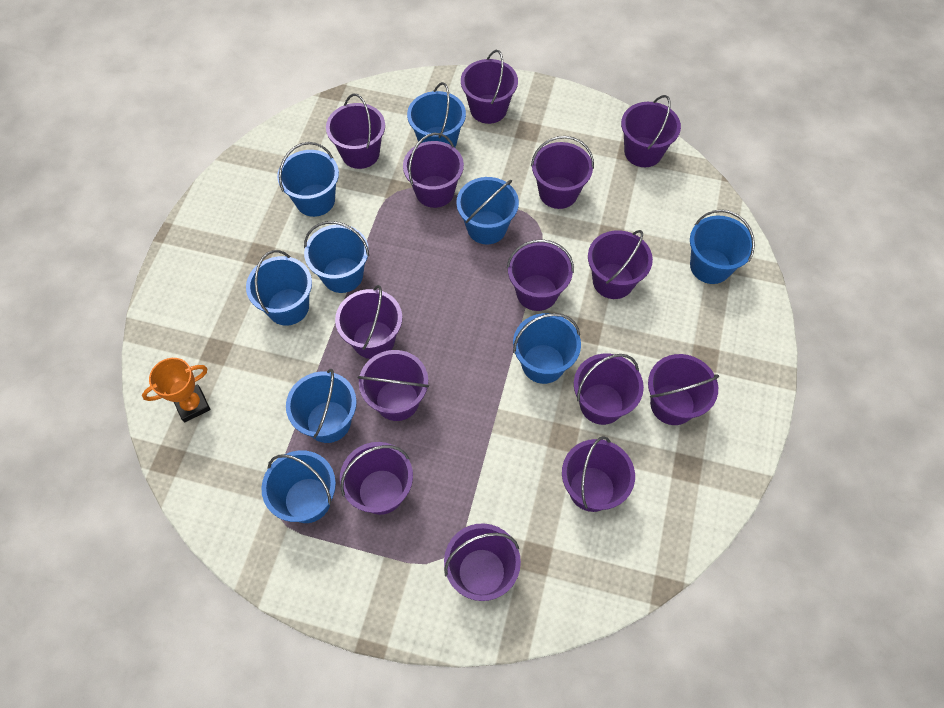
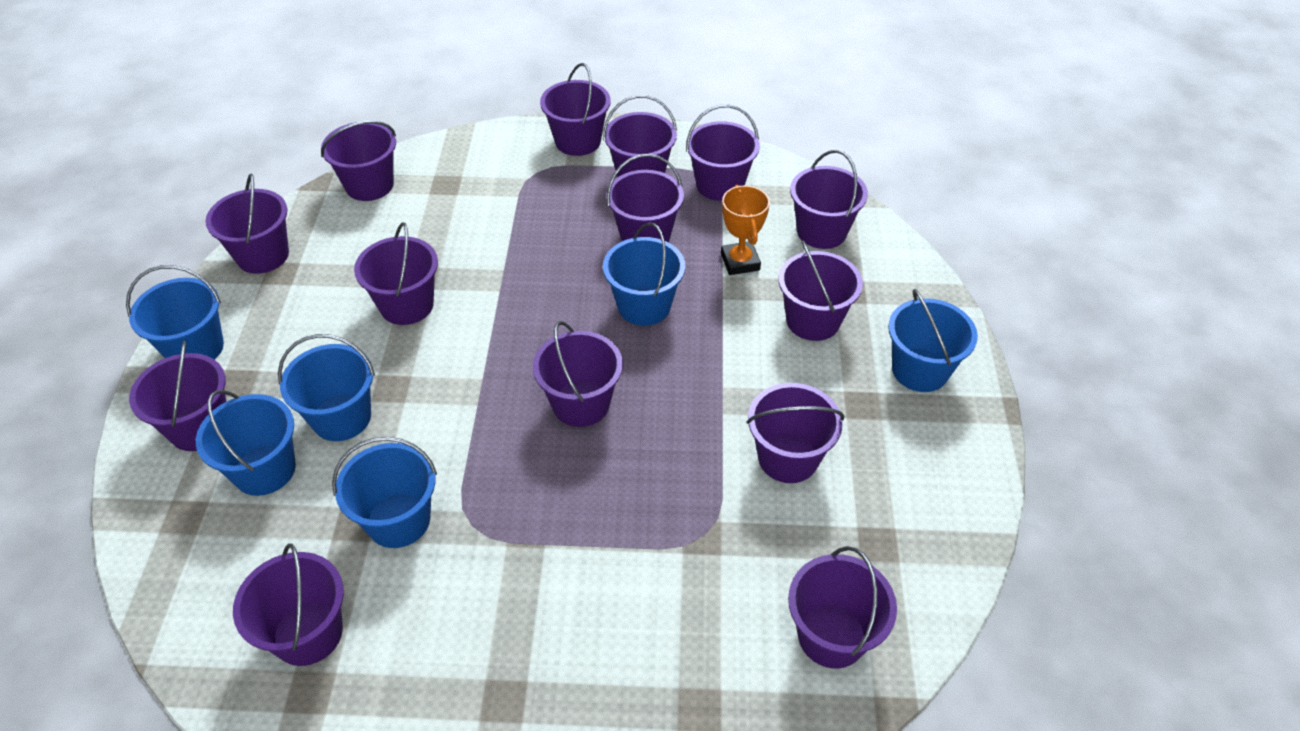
blue bucket: [246,250,312,326] [261,450,336,523] [277,142,339,217] [286,369,357,443] [304,221,369,293] [407,82,466,147] [456,177,519,244] [513,313,581,384] [690,210,755,284] = 9 -> [126,265,224,360] [196,390,296,496] [278,334,375,441] [332,437,437,548] [603,223,685,326] [888,289,978,392] = 6

